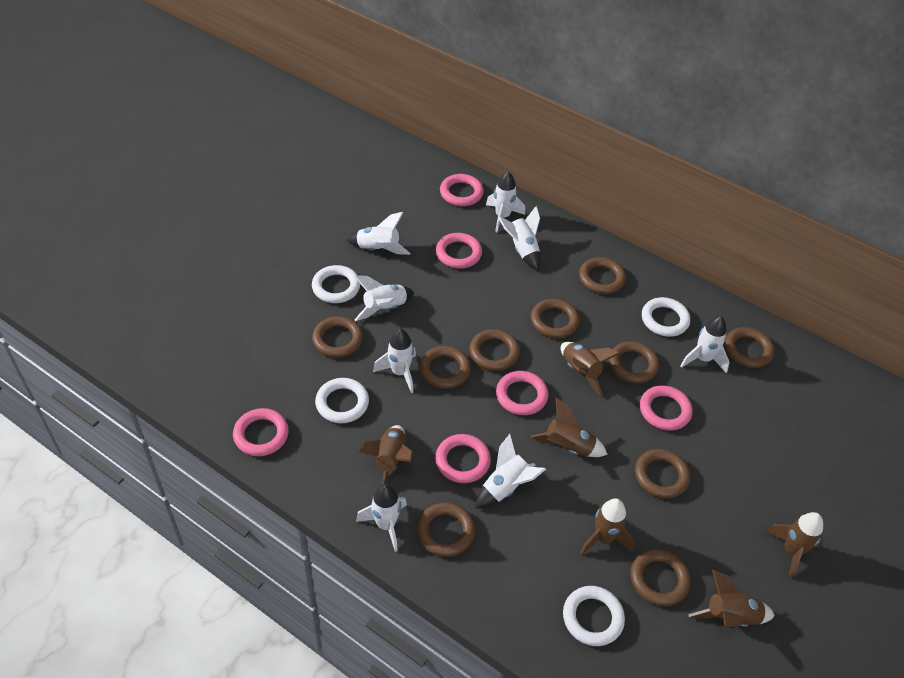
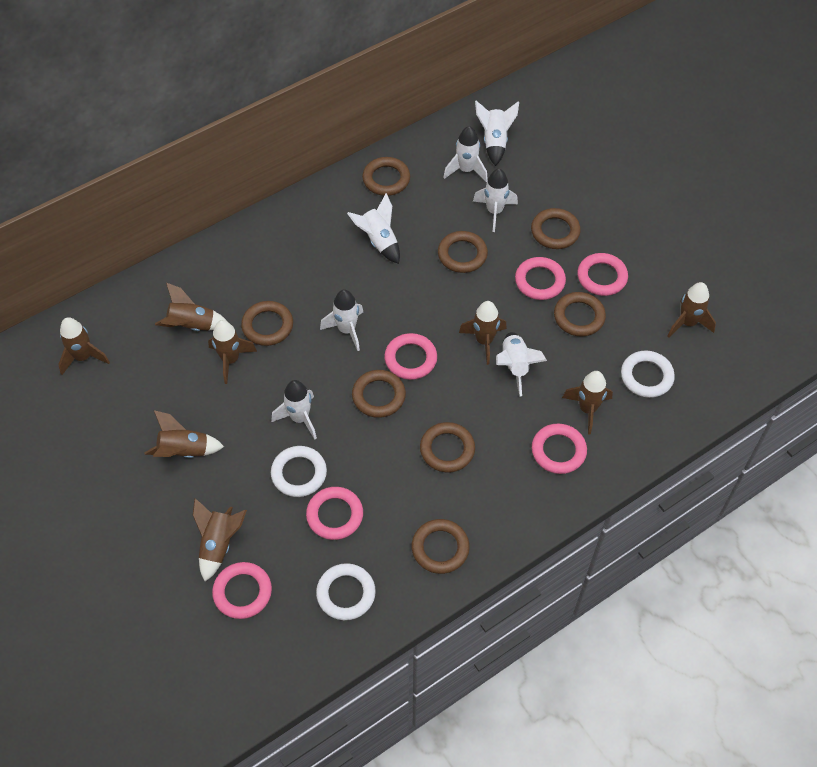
brown ring: [312,316,363,358] [416,502,475,557] [419,346,471,389] [469,329,520,371] [531,299,580,338] [579,257,626,294] [609,341,659,384] [630,549,691,606] [635,449,690,498] [724,327,774,368] = 10 -> [241,301,293,346] [352,370,406,418] [362,157,410,196] [412,519,470,574] [420,422,475,472] [438,231,488,273] [531,208,581,249] [554,292,606,337] = 8
brown rocket: [358,425,413,485] [531,398,608,457] [561,342,620,396] [580,498,634,555] [689,570,775,627] [766,512,823,579] = 6 -> [58,317,110,375] [144,410,224,458] [155,283,227,331] [193,498,247,581] [208,320,257,384] [459,301,507,365] [562,371,613,435] [668,282,716,337] = 8
white ring: [312,265,360,303] [315,378,369,423] [563,586,625,646] [642,297,690,337] = 4 -> [271,446,327,497] [316,563,376,620] [621,351,675,398] = 3
white rocket: [347,212,410,255] [354,275,414,321] [356,484,407,552] [373,329,416,393] [475,434,546,509] [486,171,525,232] [498,206,541,271] [681,316,730,373] = 8 -> [272,380,317,440] [320,289,363,351] [347,193,400,264] [443,126,488,182] [473,169,518,232] [475,101,519,166] [496,332,547,396] = 7

